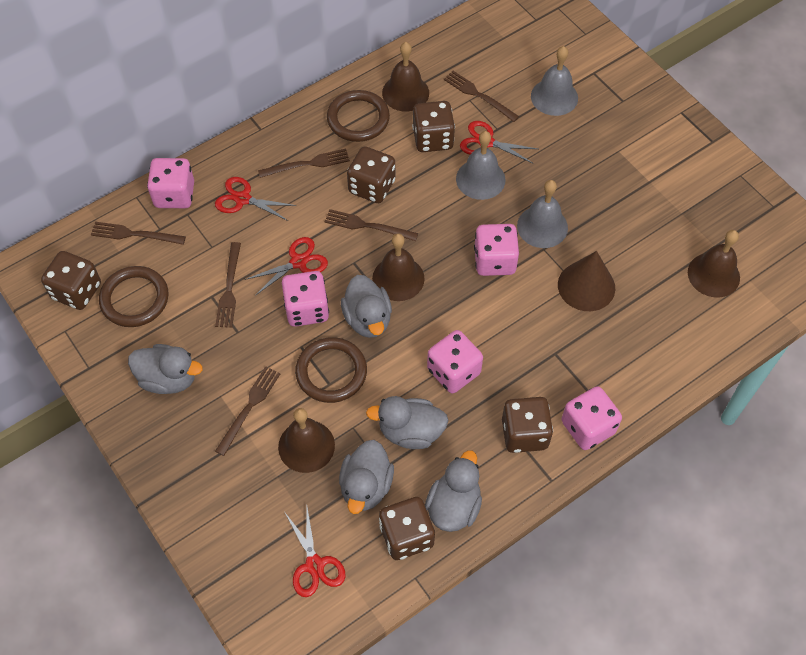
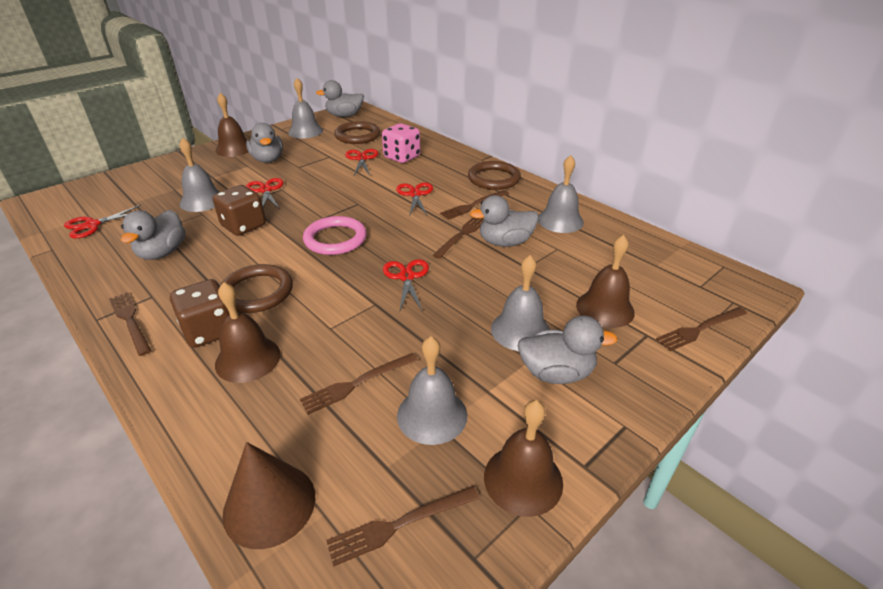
brown dice: [41,251,101,310] [347,146,395,203] [379,497,435,560] [412,101,455,152] [502,397,553,453] = 5 -> [170,279,229,348] [213,185,266,236] = 2
grey bell: [456,131,505,200] [517,180,568,248] [531,46,578,116] = 3 -> [179,138,220,212] [288,78,323,138] [397,336,467,445] [491,255,550,351] [538,155,584,233] = 5
pink dice: [147,158,194,208] [282,271,329,327] [427,330,483,393] [474,224,519,276] [561,386,622,450] = 5 -> [382,123,420,163] = 1
pink ring: none = 0 -> [303,216,367,255] = 1
red scissors: [215,177,297,221] [245,237,328,296] [285,508,345,597] [460,121,538,163] = 4 -> [64,205,146,238] [246,178,284,209] [345,149,378,175] [383,259,429,313] [396,183,433,217] = 5

